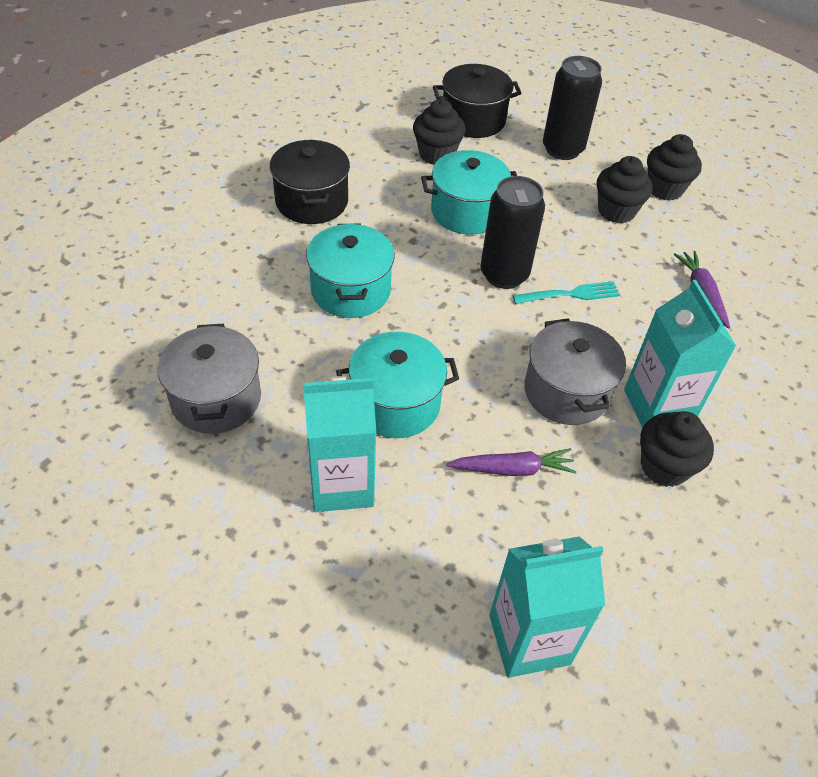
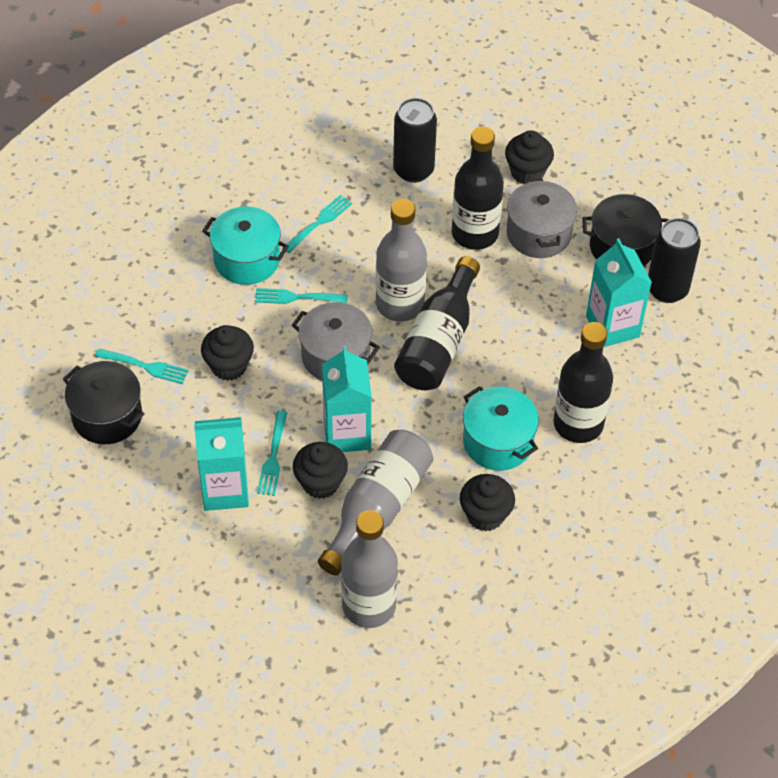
black bottle: none = 0 -> [394,256,480,390] [452,127,504,250] [553,322,613,443] = 3
grey bottle: none = 0 -> [318,430,433,576] [341,510,398,628] [376,199,427,322] = 3
purple carrot: [446,448,577,476] [674,251,730,329] = 2 -> none = 0
turquoise fork: [513,281,620,304] = 1 -> [95,348,189,384] [255,288,348,304] [257,411,287,496] [282,195,352,253] = 4
turquoise pot: [306,224,395,318] [336,332,459,438] [421,150,517,234] = 3 -> [202,206,289,285] [463,386,539,471] = 2

